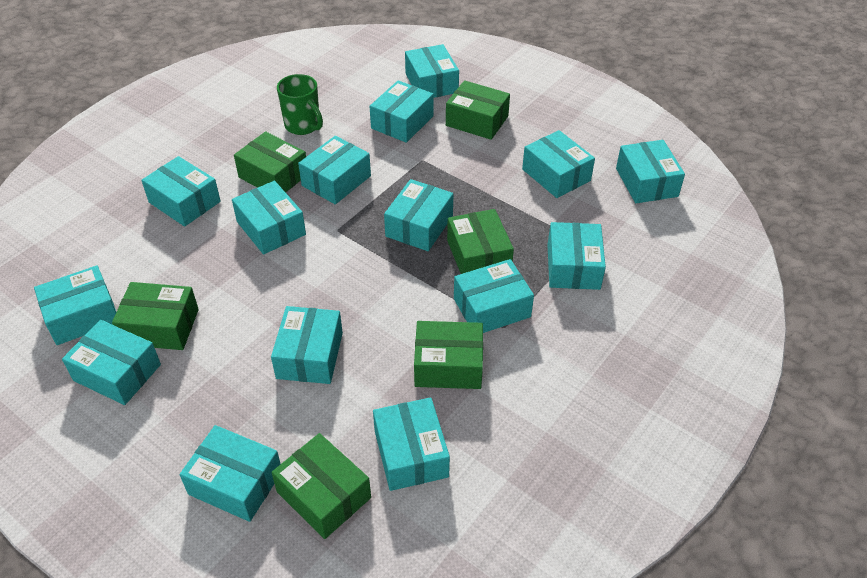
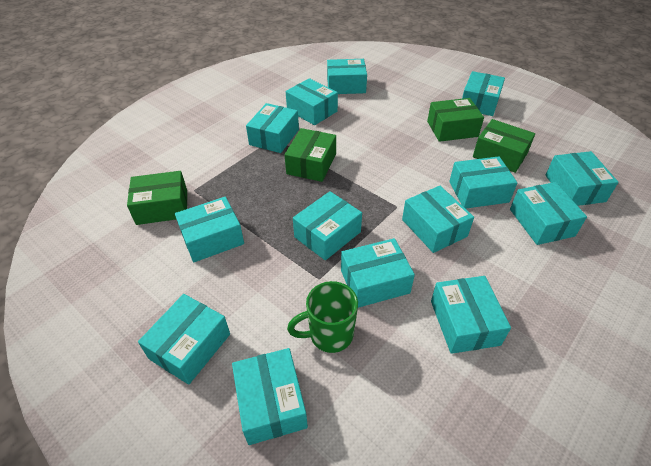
green box: [112,282,199,350] [234,131,306,193] [271,433,371,539] [414,321,483,389] [446,80,510,140] [447,209,514,274] = 6 -> [127,171,187,225] [285,128,336,182] [427,98,484,142] [473,119,535,173] = 4
turquoise box: [34,265,116,345] [62,320,161,405] [141,156,221,226] [179,425,281,522] [232,181,306,254] [271,306,343,384] [298,136,371,204] [370,80,434,143] [373,398,450,491] [384,179,453,251] [405,44,459,98] [454,259,534,333] [522,130,595,198] [548,222,606,290] [616,140,685,203] = 15 -> [138,294,230,385] [175,197,244,262] [232,348,308,445] [246,103,299,153] [286,78,338,125] [293,191,362,260] [327,59,367,94] [341,238,415,308] [402,186,474,253] [431,276,511,354] [449,156,517,209] [462,71,505,116] [510,182,587,245] [546,151,619,206] = 14

